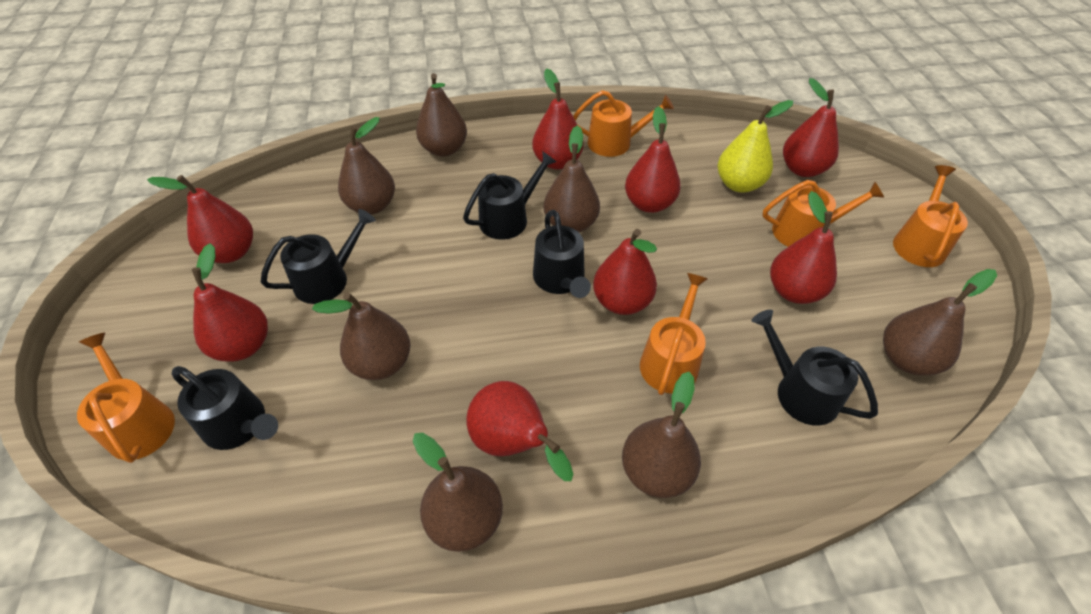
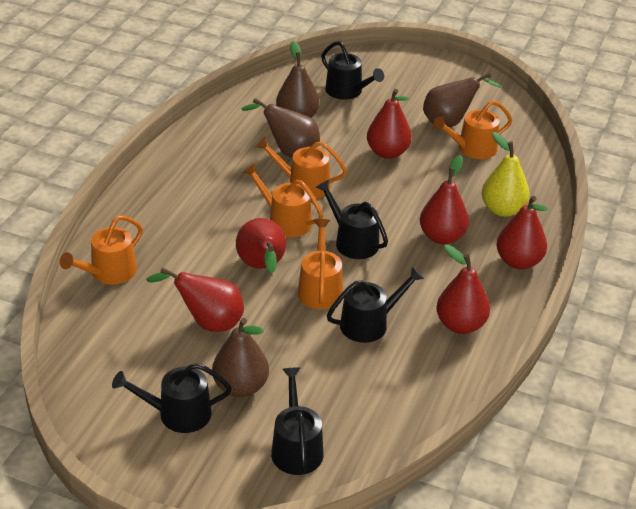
brown pear: [312,292,411,380] [338,117,395,215] [413,433,503,552] [416,73,467,157] [544,125,600,232] [622,372,701,498] [883,269,997,376] = 7 -> [212,318,269,397] [241,98,320,158] [276,41,320,118] [423,73,502,127] = 4
red pear: [147,175,253,263] [192,243,268,362] [466,381,573,481] [532,69,584,170] [593,229,657,315] [625,106,681,213] [770,191,837,304] [783,78,839,177] = 8 -> [146,267,244,332] [236,218,286,273] [367,89,412,159] [420,155,469,244] [436,245,490,334] [496,196,548,269] = 6

